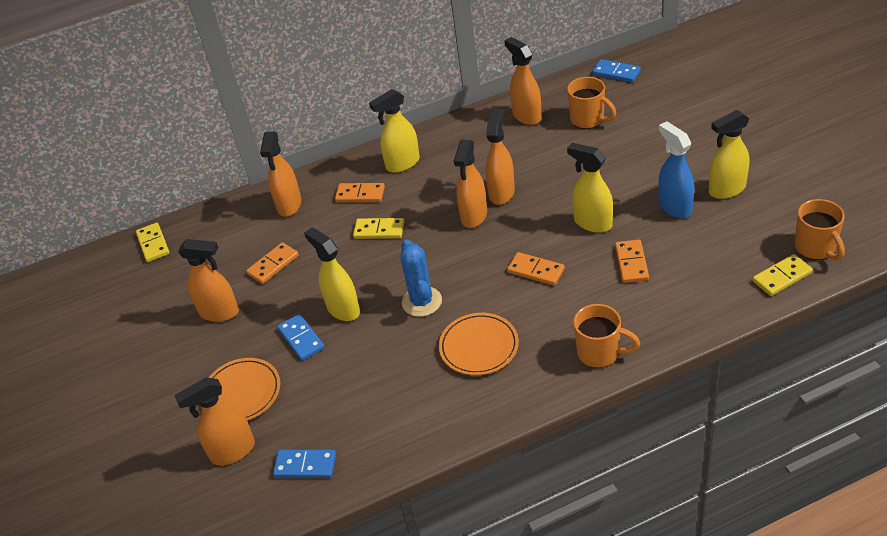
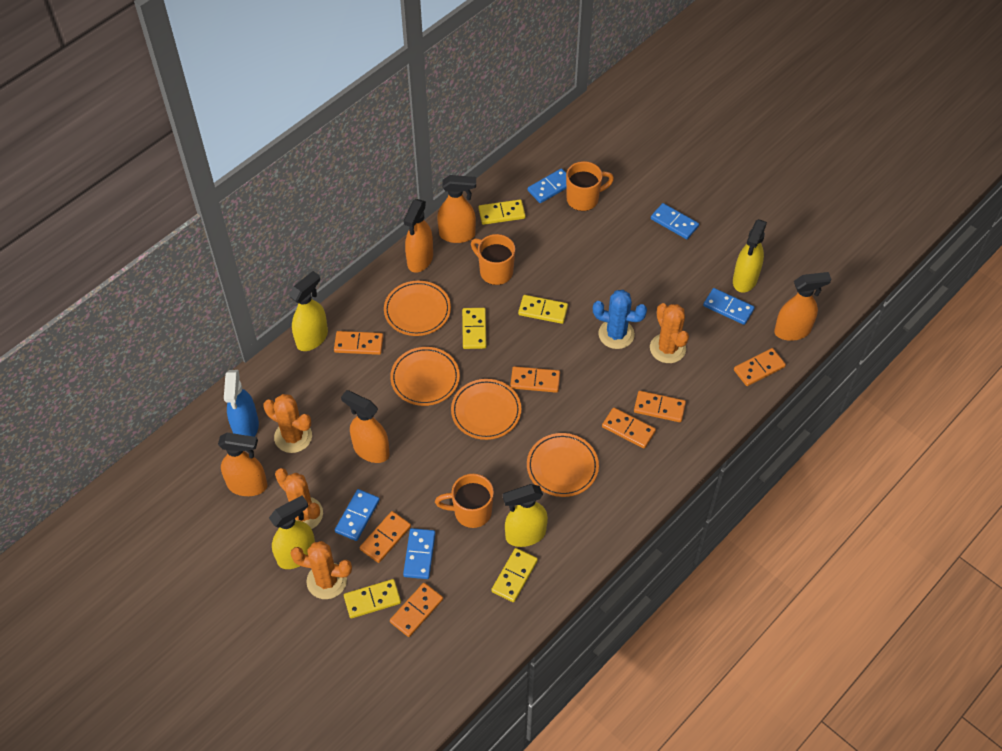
blue domino: [273,450,336,478] [277,314,325,361] [592,59,641,82] = 3 -> [335,489,380,541] [403,528,436,579] [528,168,566,203] [651,203,699,239] [703,288,755,325] = 5
orange cactus: none = 0 -> [263,394,312,453] [275,468,323,529] [290,541,352,599] [650,303,689,363] = 4
orange domino: [246,242,299,284] [335,183,385,202] [507,252,565,286] [615,240,649,283] = 4 -> [334,331,383,355] [360,511,411,563] [390,583,443,637] [510,366,560,393] [602,408,656,448] [634,391,686,422] [734,348,786,386] = 7
orange plate: [208,358,280,421] [439,313,519,375] = 2 -> [384,281,451,336] [390,347,460,406] [451,379,521,440] [527,433,599,497] = 4
orange spray bottle: [174,377,255,465] [178,239,239,322] [260,131,301,217] [454,140,487,228] [486,108,515,205] [504,37,542,125] = 6 -> [218,433,267,496] [341,390,390,463] [403,199,433,273] [437,175,476,243] [774,272,831,341] = 5
yellow domino: [136,223,170,262] [353,218,405,239] [753,254,813,296] = 3 -> [344,579,401,618] [462,308,487,349] [478,199,526,225] [491,548,538,602] [518,295,568,324] = 5

